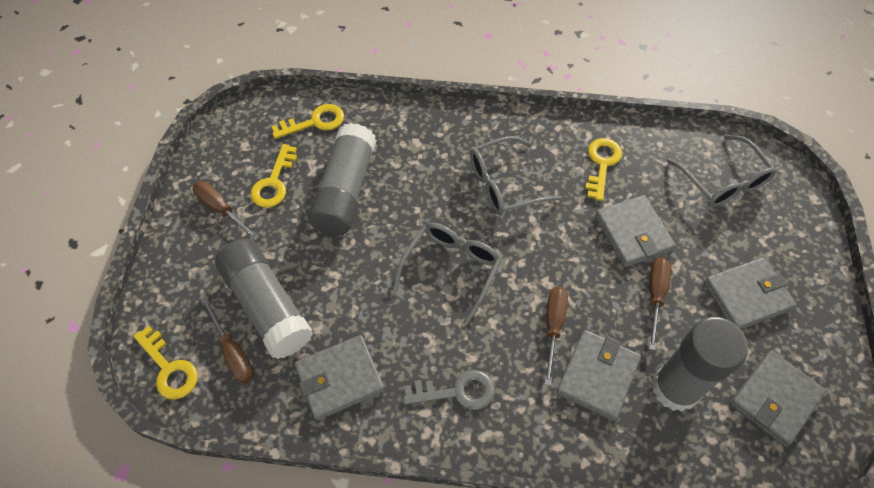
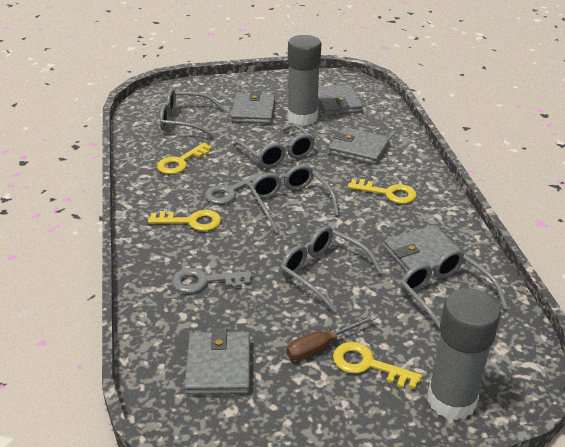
brown screwdriver: [193,181,259,241] [201,298,254,384] [544,287,568,385] [649,258,671,350] = 4 -> [286,315,377,361] = 1
grey glasses: [393,223,501,325] [470,136,562,215] [667,134,777,207] = 3 -> [160,89,223,137] [233,124,315,168] [250,164,340,233] [281,226,383,313] [400,249,508,329] = 5
grey glue stick: [215,239,313,359] [308,123,377,235] [652,317,748,412] = 3 -> [287,35,321,126] [428,288,501,420] = 2
grey key: [403,370,495,410] = 1 -> [172,268,252,293] [205,173,262,204] = 2

